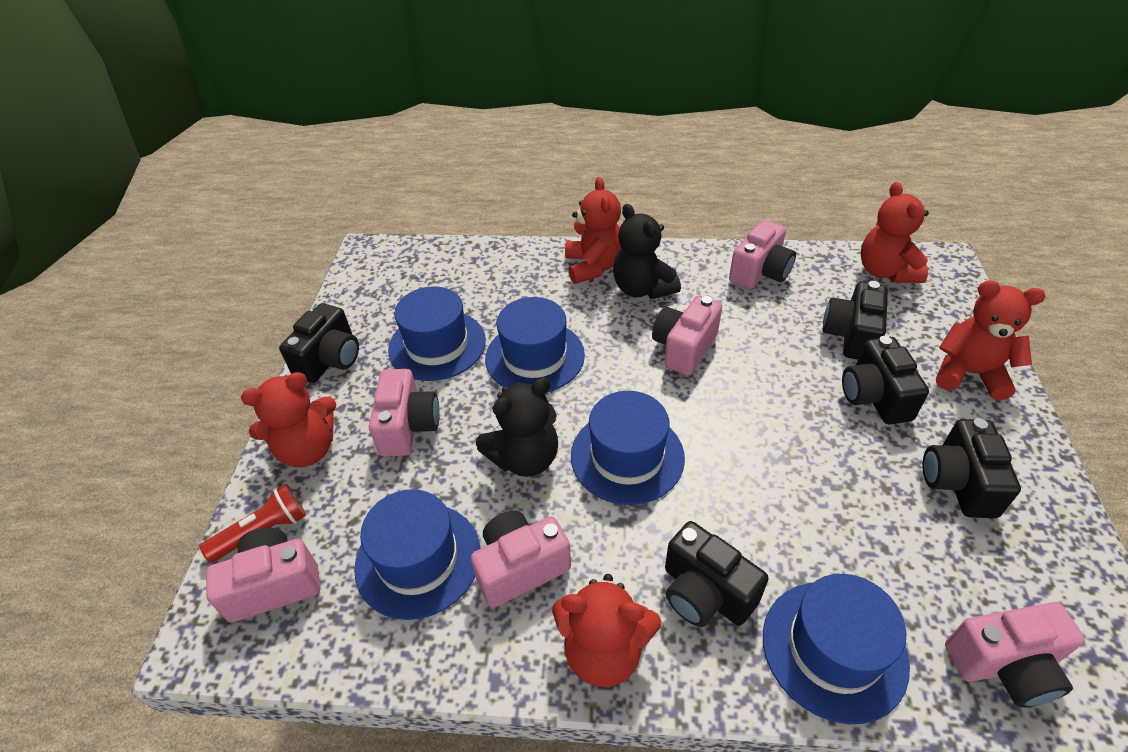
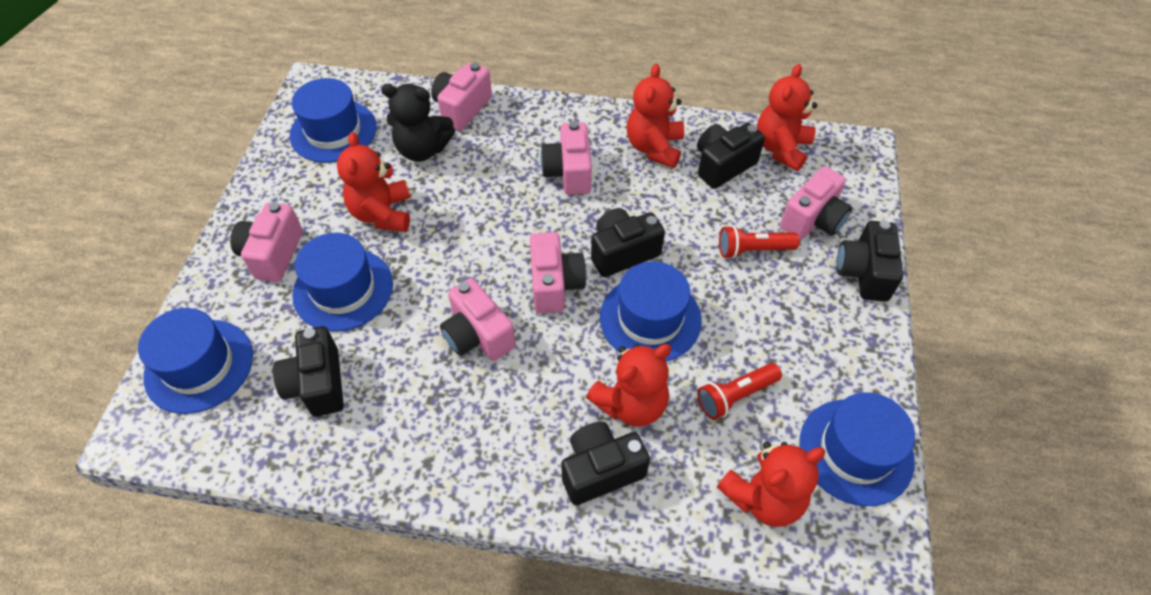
black teddy bear: [476,377,558,477] [613,204,681,299] = 2 -> [381,84,455,161] = 1
red flashlight: [200,484,306,562] = 1 -> [697,363,782,420] [719,225,800,259] = 2

